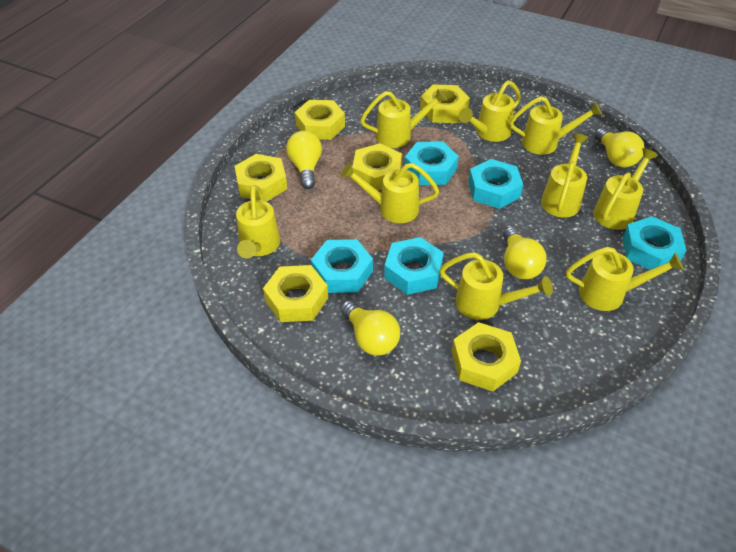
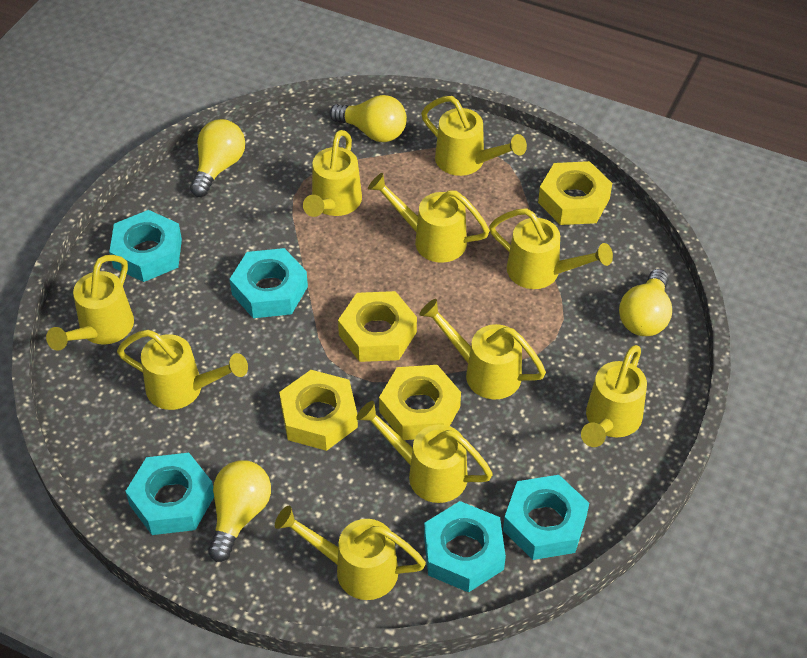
yellow nut: [235,154,287,202] [263,265,328,322] [295,100,345,140] [352,143,402,190] [420,84,470,123] [452,322,521,392] = 6 -> [279,370,358,451] [338,291,417,362] [379,365,461,440] [538,161,612,225] = 4
yellow watering can: [236,185,280,259] [340,163,439,223] [360,89,447,148] [439,252,553,320] [459,81,521,142] [510,96,602,155] [541,134,588,217] [566,247,684,311] [593,148,658,230] = 9 -> [46,255,134,351] [117,330,248,410] [275,506,426,600] [303,130,362,217] [356,401,493,503] [368,173,490,263] [419,299,546,400] [421,96,527,176] [489,208,613,289] [581,345,647,447] = 10

